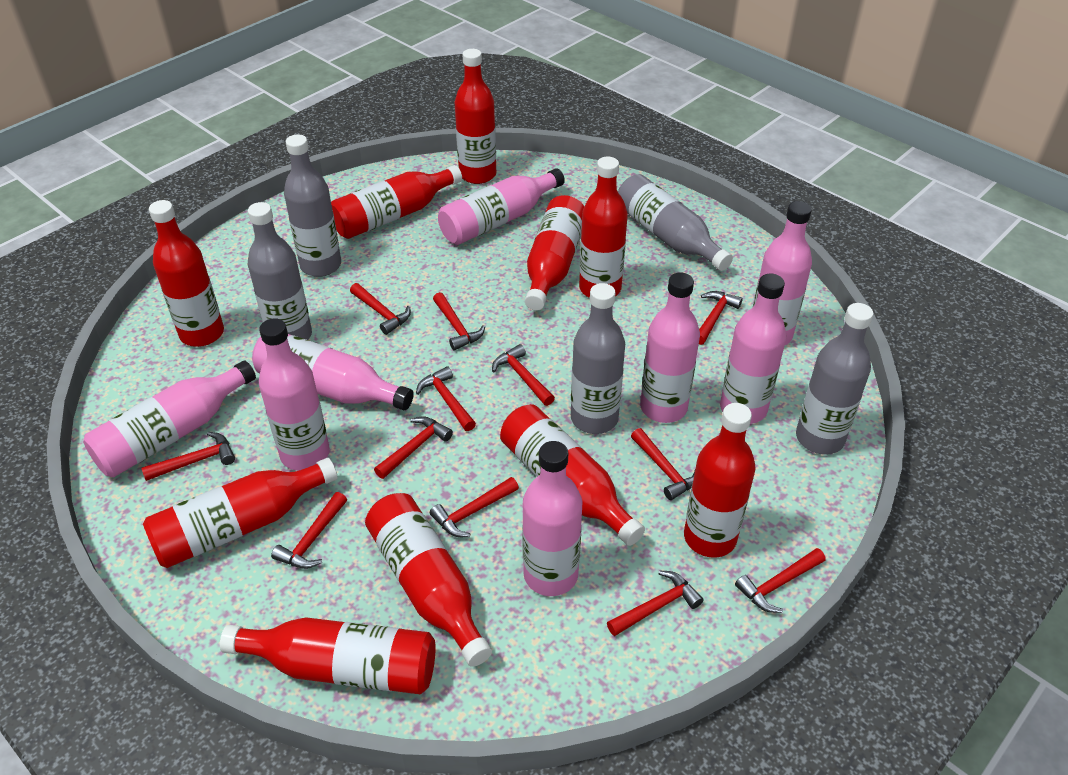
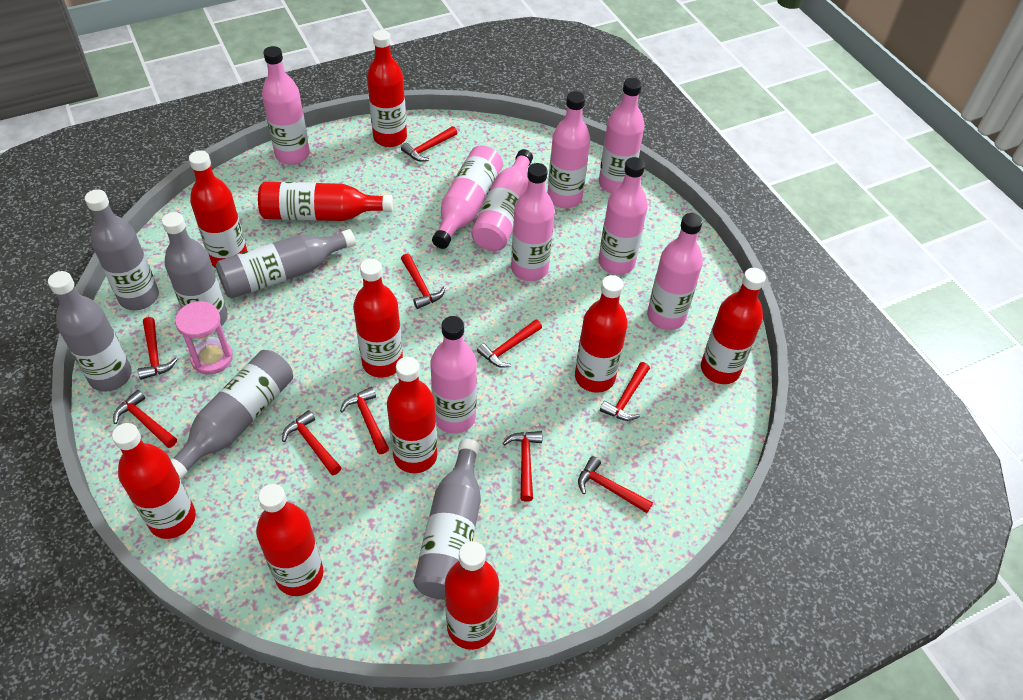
grey bottle: [248,202,312,340] [284,134,341,277] [571,283,625,434] [618,174,733,271] [796,303,873,455] = 5 -> [48,271,132,392] [85,189,159,310] [162,212,228,326] [170,350,293,479] [216,229,356,298] [413,439,481,600] = 6
pink bottle: [83,360,256,477] [252,334,414,410] [259,318,330,471] [438,168,565,245] [522,441,582,596] [640,272,700,423] [720,274,786,424] [752,201,812,345] = 8 -> [262,46,310,165] [430,316,477,433] [432,145,503,249] [471,149,533,251] [511,163,555,281] [547,91,590,208] [598,157,648,275] [599,78,645,193] [647,213,703,330] = 9
pink hourglass: none = 0 -> [175,301,233,375] = 1
red hammer: [141,432,235,481] [271,492,347,569] [350,283,411,335] [374,416,453,479] [416,366,476,431] [430,477,519,537] [433,292,485,350] [492,344,555,406] [607,571,704,636] [631,428,695,500] [699,291,743,345] [735,548,826,613] = 12 -> [113,390,177,448] [138,317,178,380] [282,410,342,476] [340,387,389,454] [401,126,457,162] [401,253,445,309] [477,319,542,368] [503,431,542,502] [578,456,653,513] [600,362,650,421] = 10

